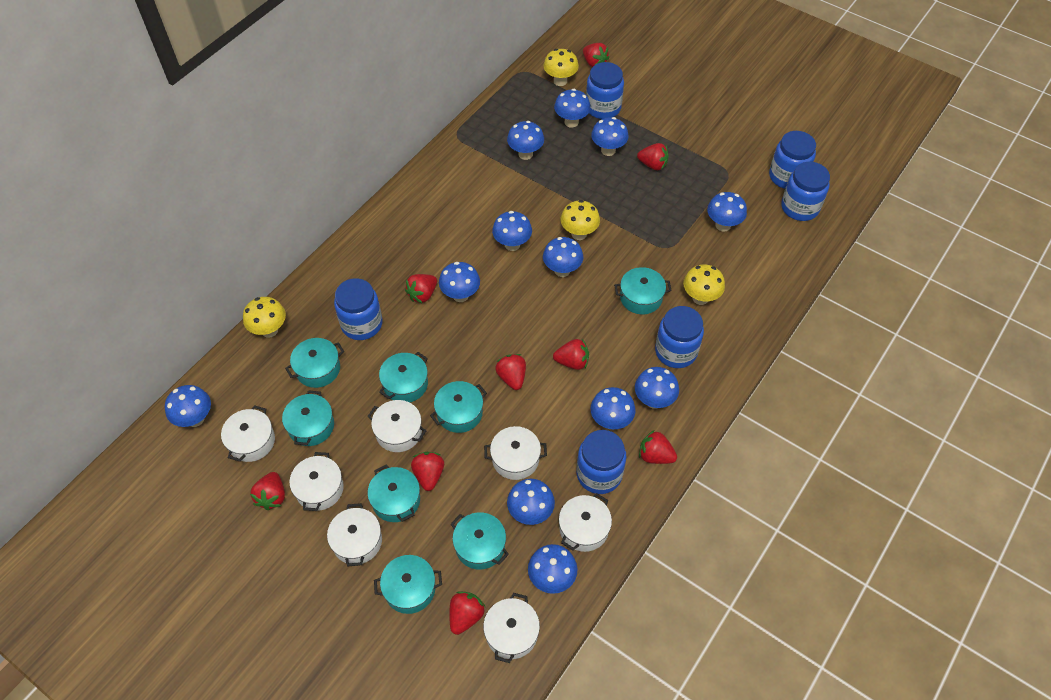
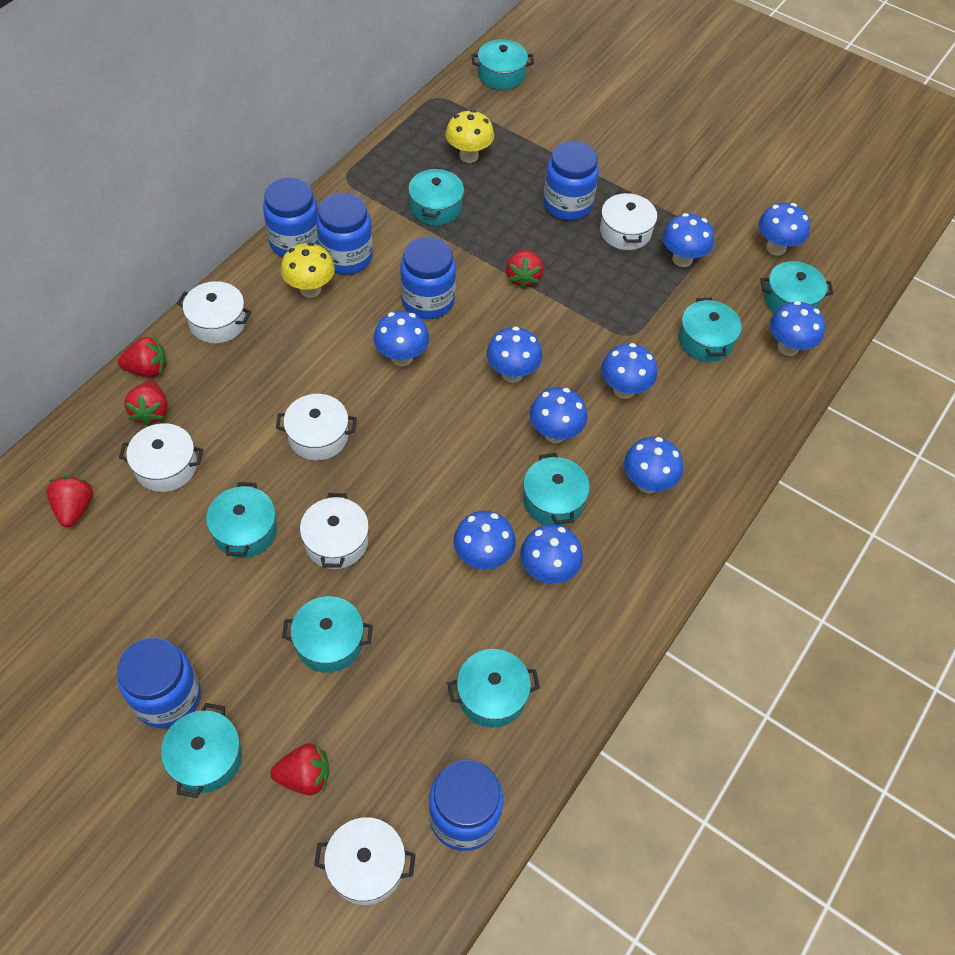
blue mushroom: [165,385,211,427] [439,262,480,302] [492,211,532,251] [507,121,544,160] [507,479,555,525] [528,544,577,594] [543,237,583,277] [554,89,591,128] [590,387,636,429] [591,117,629,156] [635,367,679,409] [707,192,747,231] = 12 -> [374,311,429,366] [453,511,516,569] [487,327,543,383] [520,524,583,584] [529,387,587,443] [601,343,657,399] [624,437,683,493] [663,213,714,267] [759,203,810,255] [770,301,825,356] = 10
red strawberry: [250,472,285,510] [405,274,437,303] [411,452,444,491] [449,591,485,635] [495,354,526,390] [553,339,589,370] [583,43,609,67] [637,143,669,170] [639,430,677,464] = 9 -> [46,476,93,527] [118,337,167,378] [124,381,168,426] [271,743,329,795] [506,249,544,289] = 5
turquoise pot: [282,390,334,446] [285,338,344,388] [367,464,420,522] [374,555,442,614] [379,352,428,402] [430,381,487,433] [451,512,509,570] [614,267,672,314] = 8 -> [161,703,242,798] [206,482,277,558] [282,596,373,673] [408,167,464,225] [447,649,540,727] [472,39,534,90] [523,453,590,526] [679,298,742,362] [761,261,833,314] = 9
white pot: [221,405,275,462] [289,452,344,511] [327,503,382,567] [367,400,426,452] [483,593,540,663] [484,426,547,480] [559,493,612,552] = 7 -> [119,423,203,492] [177,281,252,343] [276,394,357,461] [300,493,369,569] [314,817,416,905] [600,192,657,250] = 6
yellow mushroom: [243,297,286,338] [543,49,579,86] [561,200,600,240] [683,264,725,305] = 4 -> [281,242,335,298] [446,110,494,163] = 2

